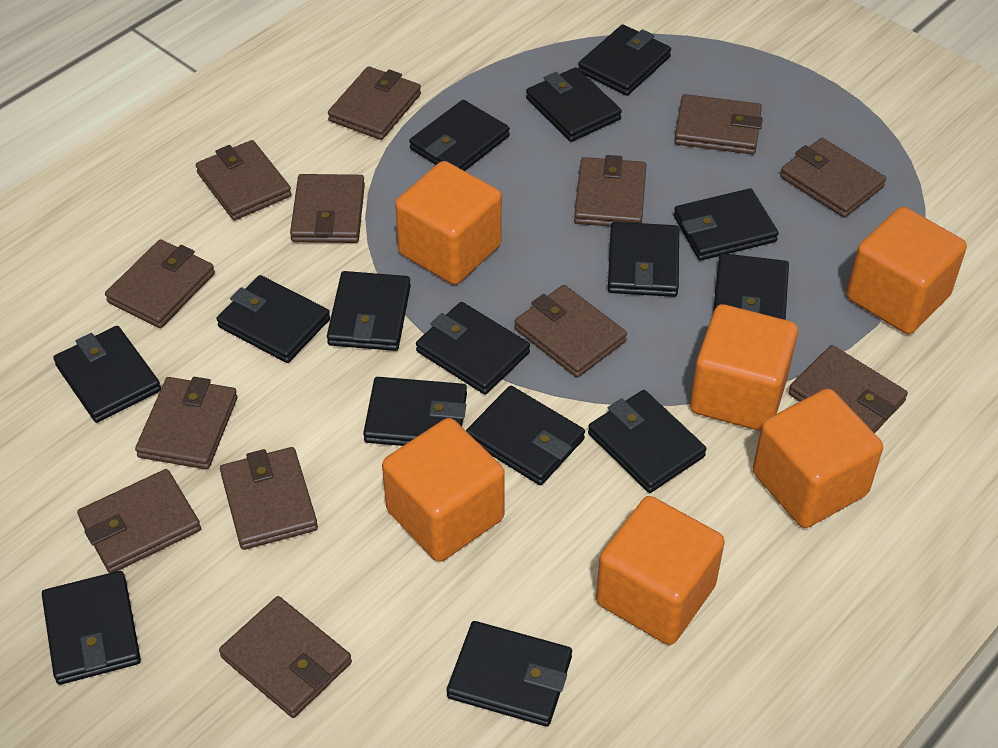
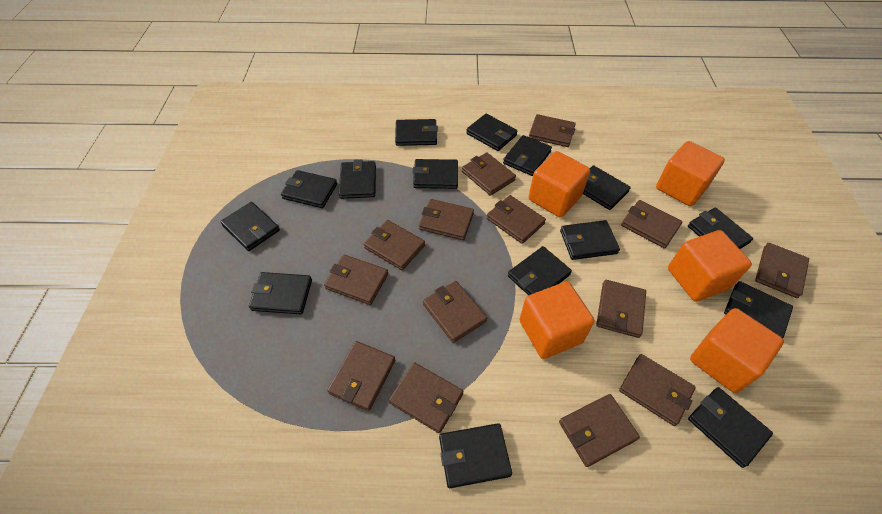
brown wallet: [77,469,201,573] [105,239,215,328] [135,377,238,469] [196,140,292,220] [219,596,352,718] [220,447,318,550] [290,174,365,243] [328,66,421,140] [514,285,627,378] [574,155,646,227] [674,94,763,154] [780,138,886,218] [788,345,908,433] = 13 -> [324,255,388,305] [327,341,395,411] [364,220,425,270] [389,362,463,433] [419,199,474,240] [423,281,487,343] [462,152,516,196] [487,195,546,244] [529,114,576,147] [559,394,640,467] [596,280,646,338] [619,354,696,426] [621,200,682,248] [755,243,809,298] = 14
orange cube: [382,418,505,562] [395,161,502,285] [596,496,725,645] [690,304,798,431] [753,389,883,528] [846,207,967,334] = 6 -> [519,282,594,359] [529,151,590,218] [656,141,725,206] [668,230,752,302] [690,308,784,393] = 5

